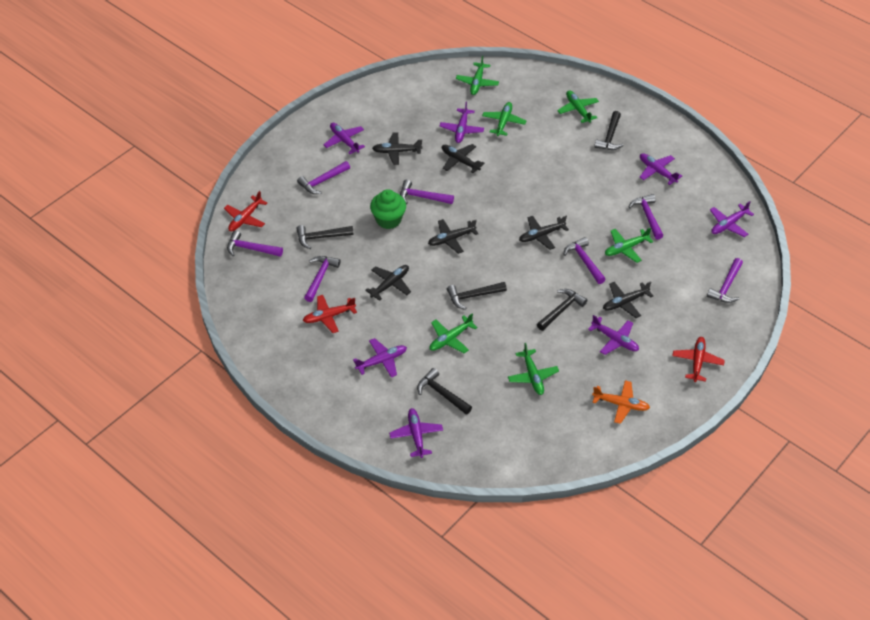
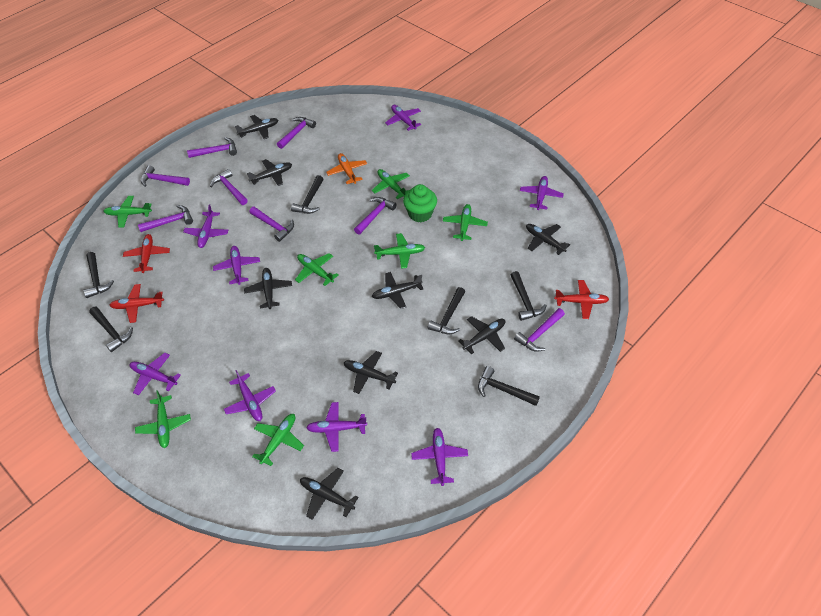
black hammer: [296,225,354,249] [417,368,472,415] [447,282,507,310] [537,289,587,331] [594,111,624,150] = 5 -> [83,252,114,298] [89,307,133,352] [291,175,323,214] [428,287,465,334] [478,366,540,406] [511,271,547,321] = 6
black plane: [365,265,411,301] [372,132,422,165] [428,219,478,254] [442,144,485,173] [519,216,569,250] [603,281,653,318] = 6 -> [235,115,278,139] [244,268,292,309] [247,159,292,186] [300,468,359,520] [344,351,398,394] [372,272,423,309] [458,316,505,354] [526,224,570,255] = 8
green plane: [429,313,478,353] [456,56,499,95] [482,102,526,136] [508,343,559,395] [557,90,599,123] [605,228,653,263] = 6 -> [103,196,152,228] [135,390,191,448] [252,414,304,466] [295,253,338,286] [372,169,410,199] [374,233,425,269] [443,204,488,241] = 7
purple hammer: [227,230,283,257] [297,161,350,194] [304,256,341,302] [400,180,454,204] [563,237,606,284] [629,194,663,240] [707,258,743,303] = 7 -> [138,205,193,232] [141,165,190,187] [187,137,237,158] [210,169,248,205] [249,207,294,242] [277,117,316,149] [354,197,397,234] [514,308,565,352] = 8
purple plane: [324,123,365,154] [353,338,407,377] [389,408,443,458] [440,101,484,143] [588,315,639,355] [640,153,682,185] [710,201,754,237] = 7 -> [130,353,181,395] [183,204,228,248] [213,246,260,285] [224,370,276,421] [306,402,367,452] [385,105,422,131] [411,428,468,486] [520,176,564,210] = 8

